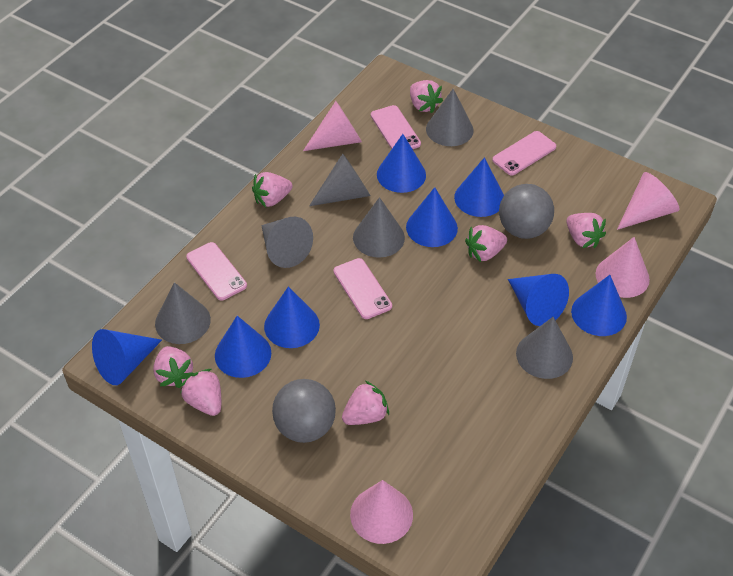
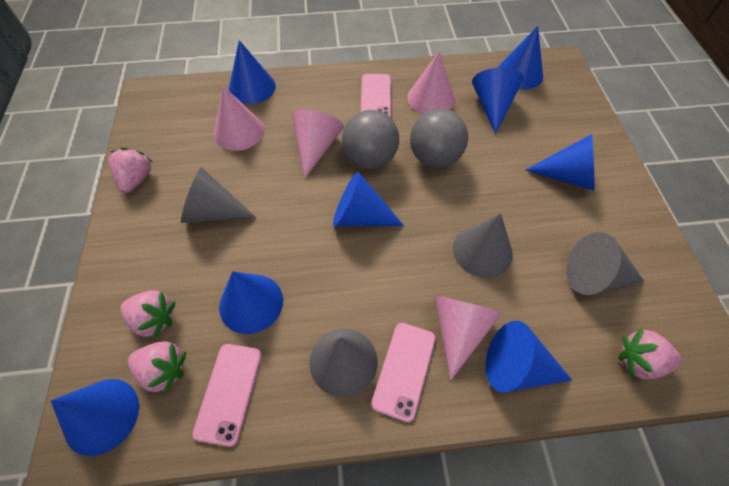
grey cone: [155,282,211,344] [261,217,313,268] [309,154,370,206] [353,197,405,258] [426,89,474,146] [516,317,573,379] = 6 -> [181,167,257,223] [310,329,378,397] [453,213,513,278] [566,232,644,295] = 4
pink phone: [186,242,247,301] [333,258,392,319] [371,105,421,149] [492,131,556,175] = 4 -> [192,344,262,447] [361,74,391,118] [371,323,436,422] = 3
pink strawberry: [153,346,193,388] [180,369,221,416] [252,172,293,207] [342,381,389,425] [410,80,443,113] [465,225,507,262] [566,213,606,248] = 7 -> [109,147,153,193] [120,291,175,340] [128,341,186,395] [618,328,682,380] = 4

